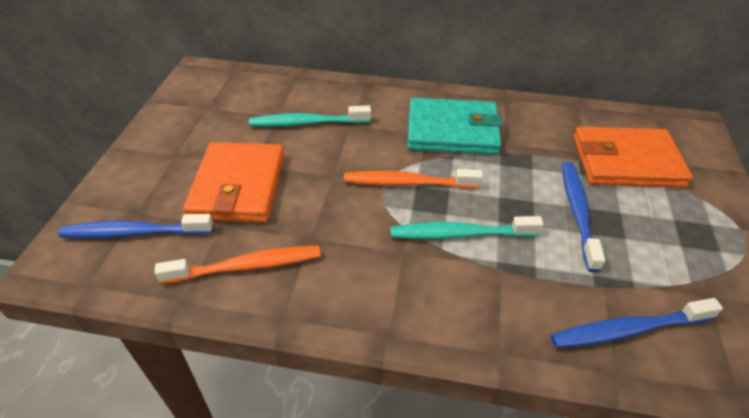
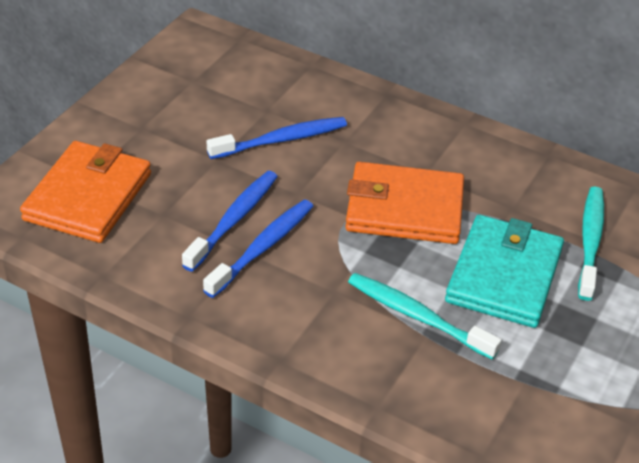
orange toothbrush: [155,246,321,284] [344,169,483,189] = 2 -> none = 0

